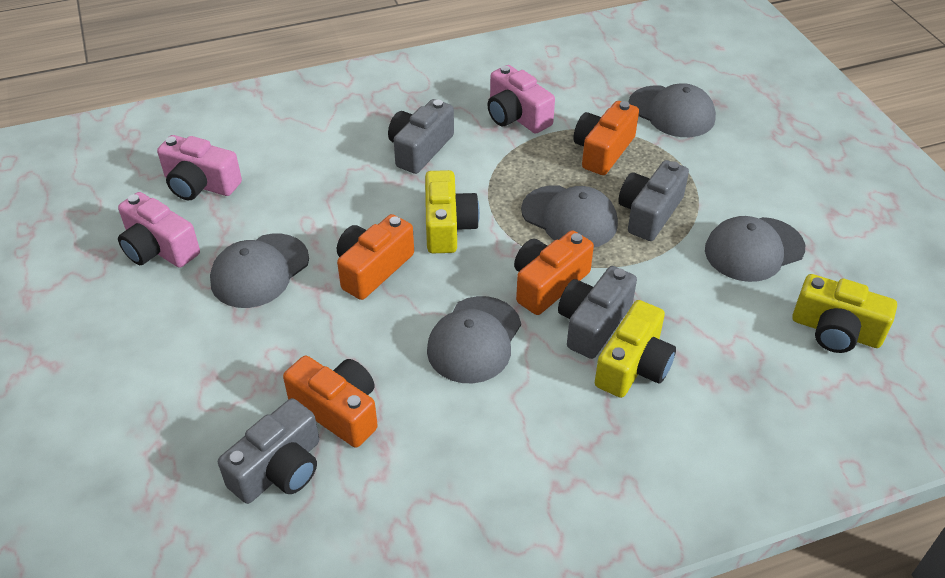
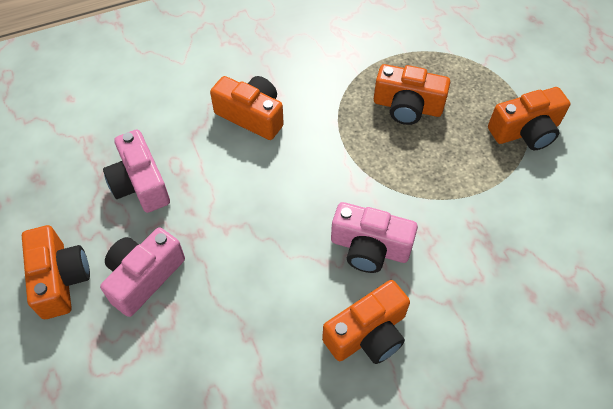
grey camera: [218,398,319,504] [388,99,454,174] [558,266,637,359] [618,160,689,241] = 4 -> none = 0
grey cap: [210,234,309,308] [427,296,521,383] [521,185,618,247] [628,83,716,137] [705,216,805,282] = 5 -> none = 0
orange camera: [283,356,378,448] [337,214,414,300] [514,230,594,315] [573,101,639,175] = 4 -> [22,225,90,319] [210,76,284,140] [322,280,410,364] [374,64,450,125] [488,87,570,150] = 5
yellow camera: [425,170,480,253] [595,300,676,398] [792,274,897,353] = 3 -> none = 0

